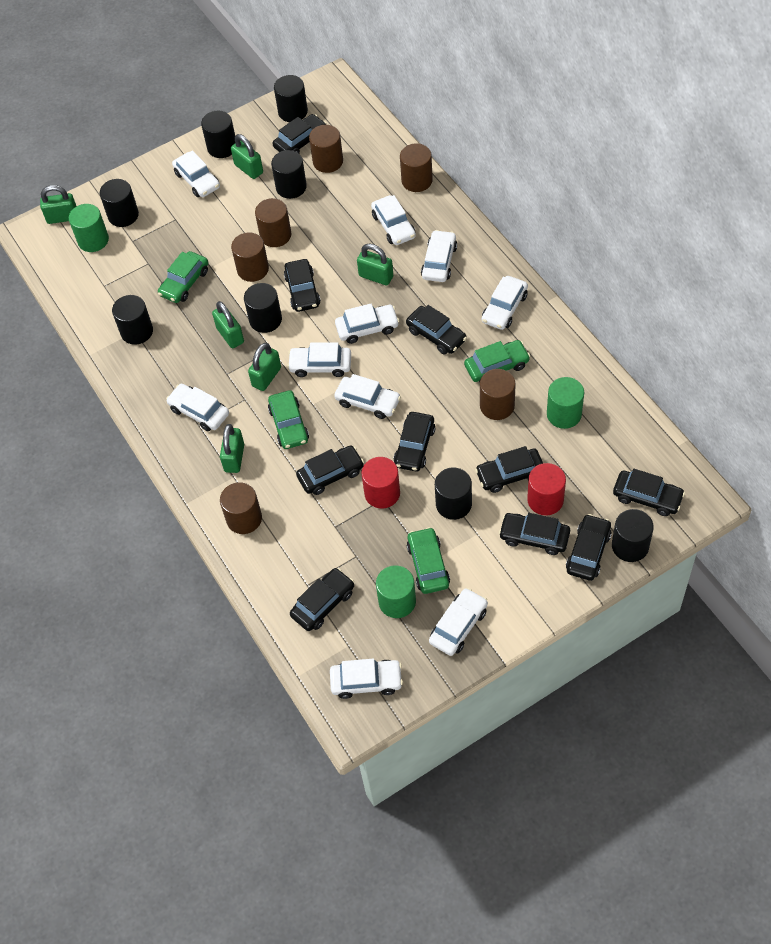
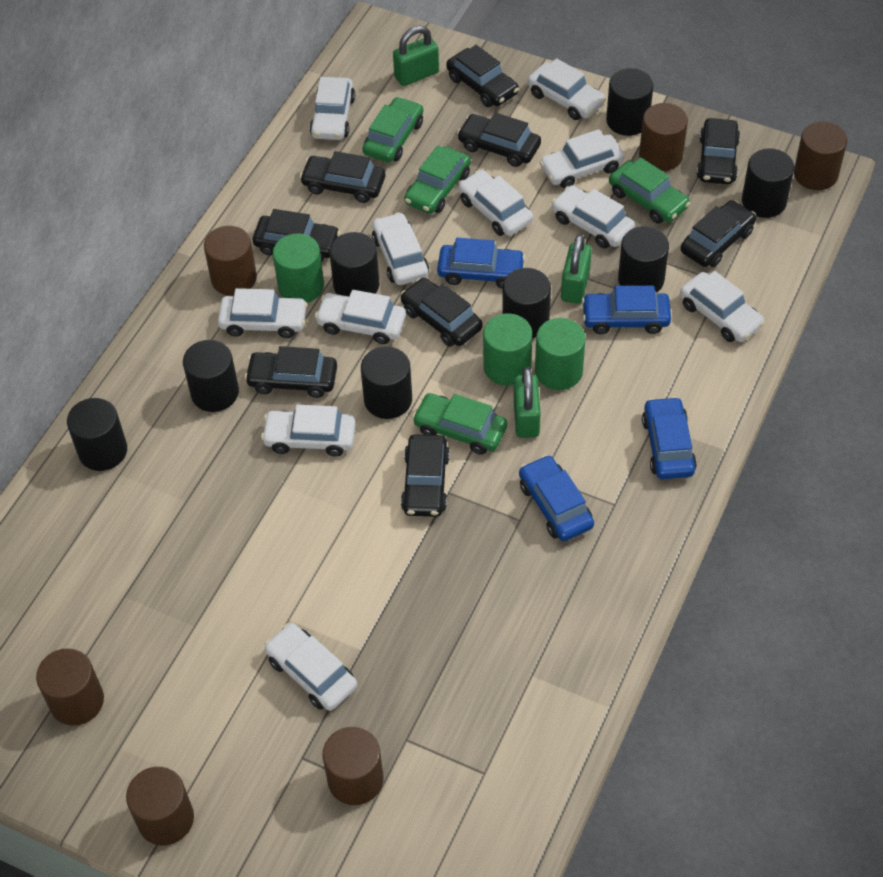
black car: [273,114,327,153] [284,259,321,312] [290,568,354,631] [296,446,364,495] [394,412,435,472] [406,305,467,354] [475,446,543,493] [499,513,570,555] [566,514,612,581] [613,469,685,516] = 10 -> [245,346,337,398] [253,209,340,262] [300,151,385,203] [400,278,483,347] [401,434,450,517] [446,45,519,107] [457,112,541,167] [680,200,756,267] [696,118,740,184] = 9
blue car: none = 0 -> [437,238,525,289] [519,455,594,541] [582,285,671,334] [642,397,697,479] = 4
green padlock: [40,185,76,224] [212,301,244,348] [220,424,244,473] [231,134,263,179] [248,343,281,391] [357,244,393,285] = 6 -> [393,26,439,86] [514,367,540,438] [561,234,592,304] = 3
red cylinder: [361,457,400,509] [527,463,566,516] = 2 -> none = 0
white car: [166,384,229,431] [172,150,220,197] [287,342,351,377] [330,659,403,699] [334,374,401,419] [335,304,399,344] [371,195,416,245] [421,230,457,282] [429,588,488,656] [482,276,528,330] = 10 -> [218,288,307,338] [261,405,356,457] [265,623,357,711] [310,77,355,140] [315,290,406,344] [372,212,429,285] [458,170,533,236] [528,58,606,120] [539,129,624,188] [552,186,635,248] [680,271,765,342] = 11

